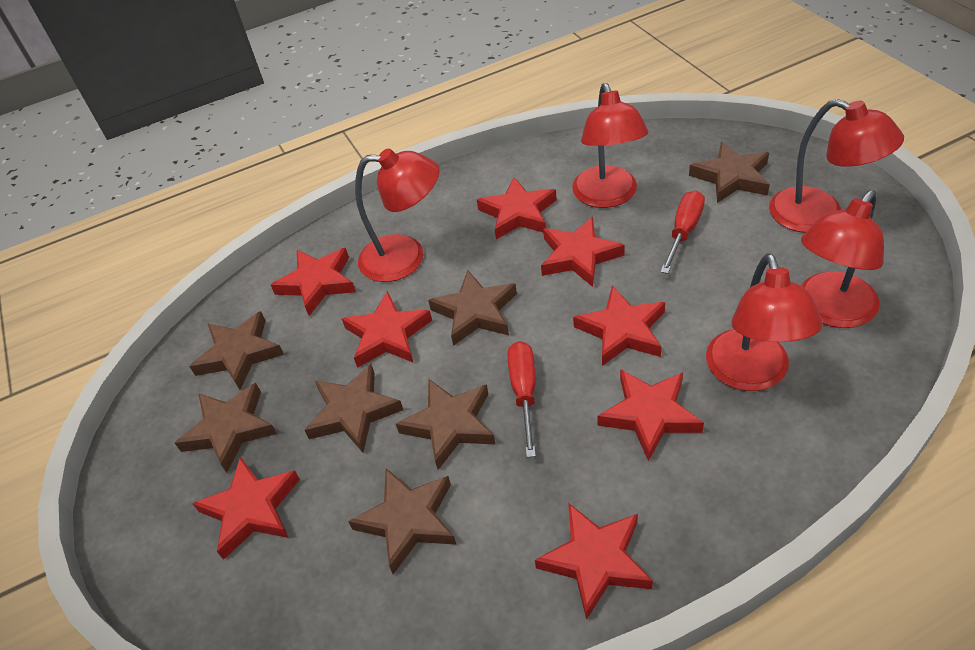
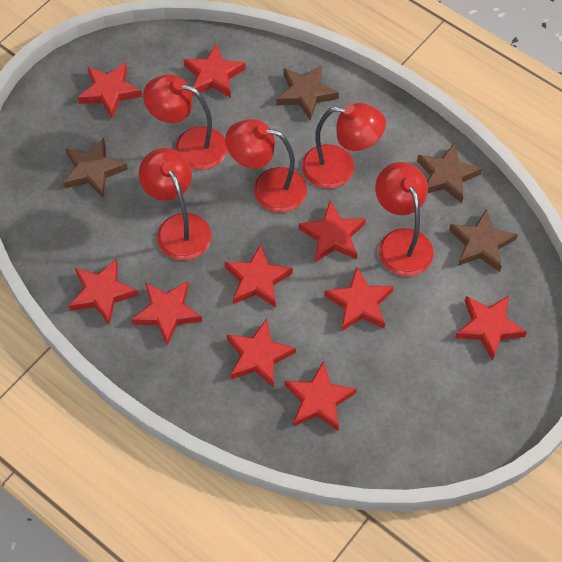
brown star: [175,383,277,473] [189,311,284,390] [304,364,403,453] [348,468,457,574] [396,379,495,470] [428,270,517,346] [689,142,770,203] = 7 -> [63,138,128,198] [276,64,339,121] [417,142,483,203] [449,209,518,272] = 4
red screwdriver: [508,341,536,458] [660,190,705,274] = 2 -> none = 0
red star: [192,457,300,560] [271,248,356,316] [341,291,432,368] [477,177,557,239] [535,503,653,620] [541,217,625,287] [573,286,665,366] [597,369,704,461] = 8 -> [69,259,138,325] [78,62,142,119] [131,281,202,346] [183,43,246,98] [225,244,293,308] [227,319,296,388] [285,361,357,431] [299,201,366,262] [324,267,394,332] [455,295,527,361] = 10

